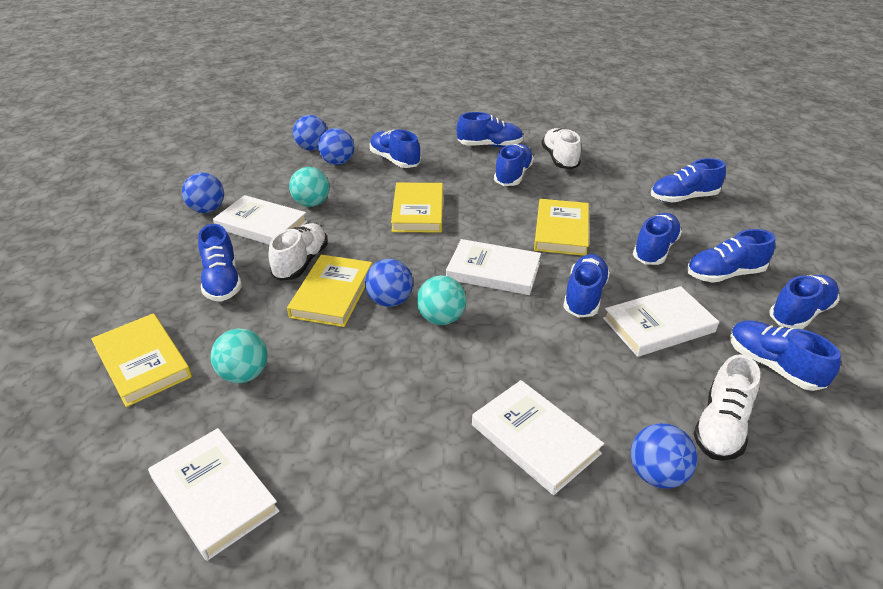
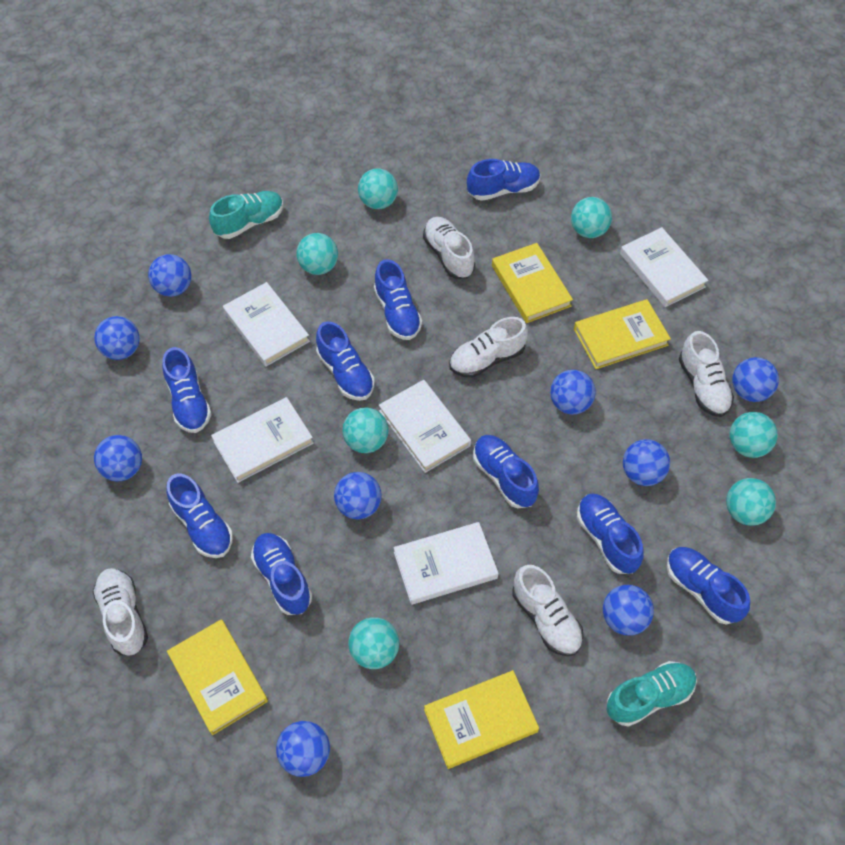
blue ball: [182,173,224,213] [293,115,328,151] [318,128,354,165] [365,259,413,307] [631,423,698,488] = 5 -> [94,316,140,360] [94,435,142,481] [148,254,192,297] [276,721,330,777] [334,472,382,519] [550,370,595,415] [603,585,654,636] [623,439,670,486] [732,357,779,402] = 9
blue shoe: [198,224,242,302] [370,130,421,168] [457,112,524,147] [494,144,534,186] [563,254,610,318] [633,213,682,265] [651,158,726,203] [687,229,775,283] [730,320,841,391] [769,275,840,329] = 10 -> [162,347,212,433] [166,474,233,558] [251,533,312,615] [316,322,375,401] [374,259,422,340] [467,159,540,201] [473,435,539,508] [577,493,644,574] [667,547,750,624] = 9
turquoise ball: [211,328,268,383] [289,167,330,207] [417,275,466,325] = 3 -> [296,233,338,275] [343,407,388,453] [348,617,399,669] [358,169,398,209] [571,197,612,238] [726,478,776,526] [730,412,778,458] = 7
turquoise shoe: none = 0 -> [209,191,283,239] [606,661,697,727] = 2
white shoe: [269,223,328,281] [541,128,581,169] [694,354,760,461] = 3 -> [93,568,148,656] [423,217,475,279] [449,317,528,378] [513,565,583,656] [679,331,734,417] = 5

